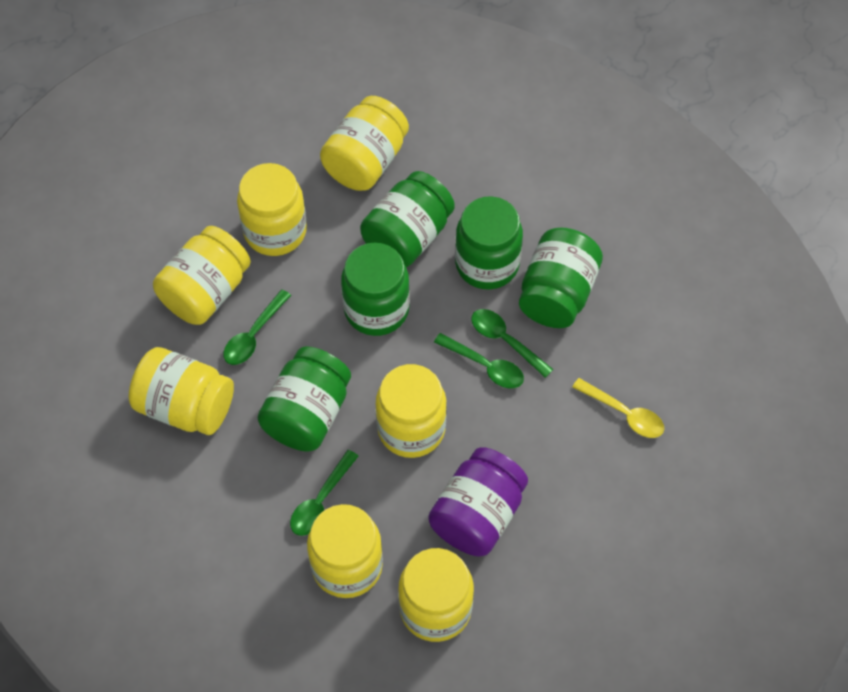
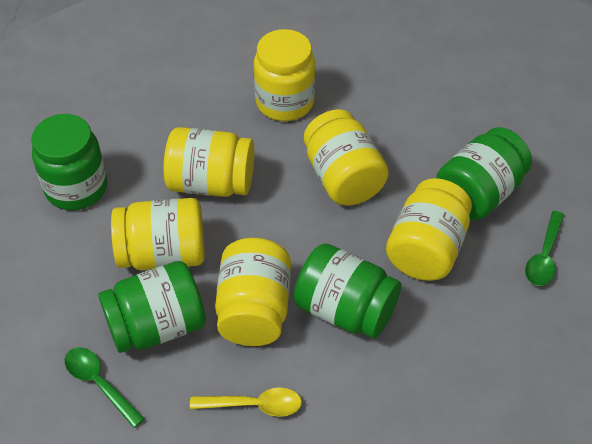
green jar: [258,346,351,452] [341,242,410,336] [360,171,455,267] [455,196,523,289] [519,228,603,328] = 5 -> [31,114,107,210] [99,261,206,353] [294,244,401,339] [436,127,532,220] = 4
green spoon: [224,289,291,365] [290,450,358,536] [434,333,524,389] [471,309,553,378] = 4 -> [65,347,145,428] [525,211,564,286] = 2
purple jar: [428,447,528,557] = 1 -> none = 0
yellow jar: [128,347,234,435] [153,226,251,325] [237,163,307,256] [307,504,383,598] [320,96,409,191] [376,364,447,458] [398,548,474,642] = 7 -> [111,198,205,270] [164,127,254,197] [215,238,291,346] [254,29,315,121] [304,109,389,205] [386,178,472,281] = 6

